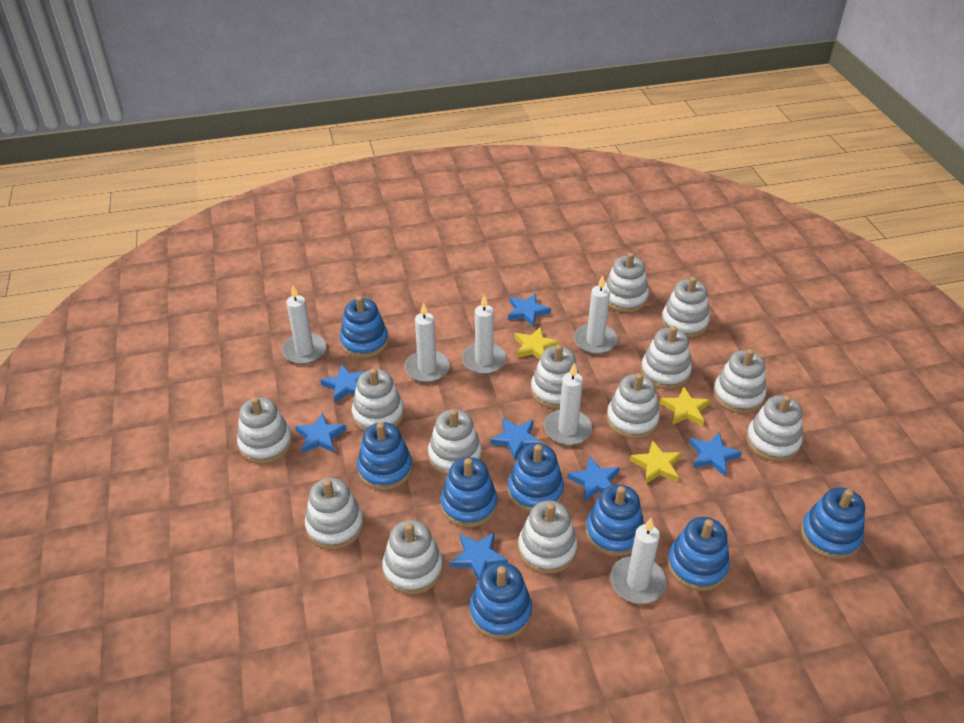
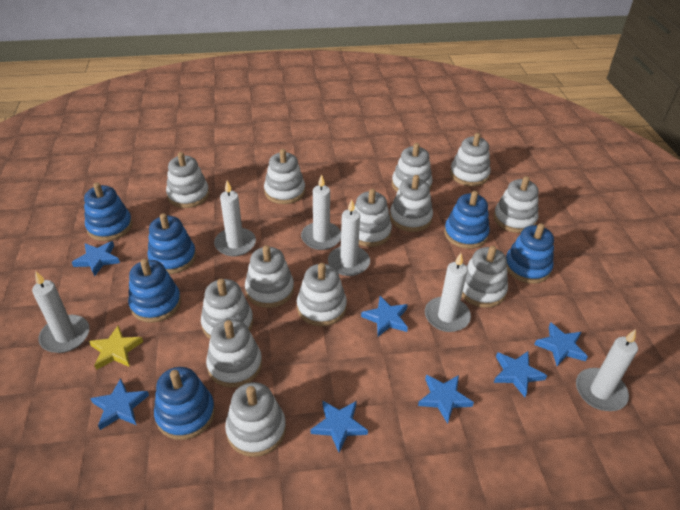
blue stacking toy: [340,296,388,358] [357,422,413,490] [441,457,497,527] [470,562,532,640] [508,444,564,512] [586,484,644,557] [668,517,730,591] [801,487,865,560] = 8 -> [84,182,132,241] [128,259,181,323] [147,213,196,274] [154,367,215,440] [444,191,490,249] [506,223,554,284] = 6
yellow star: [514,327,560,359] [630,440,682,483] [660,387,710,426] = 3 -> [89,326,143,370] = 1

